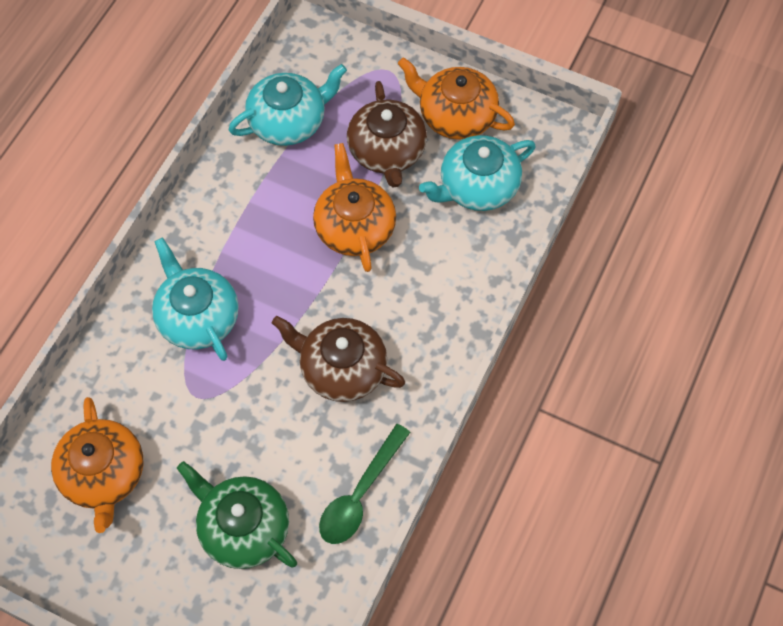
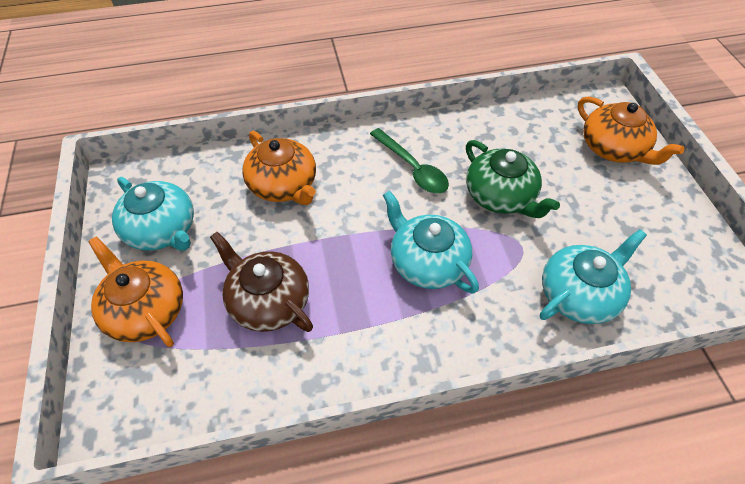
brown teapot: [272,316,405,402] [347,81,427,187] = 2 -> [210,232,313,332] = 1

